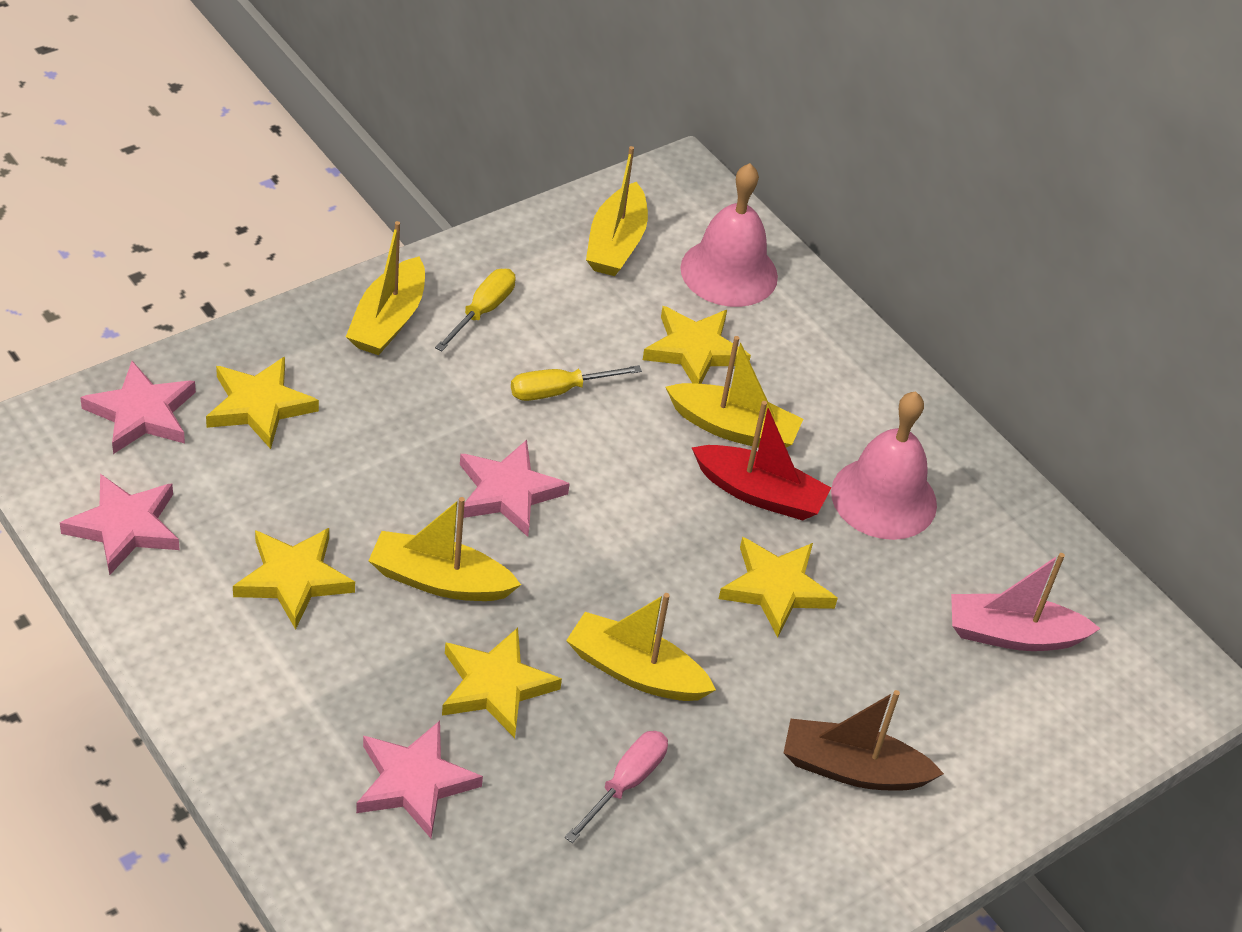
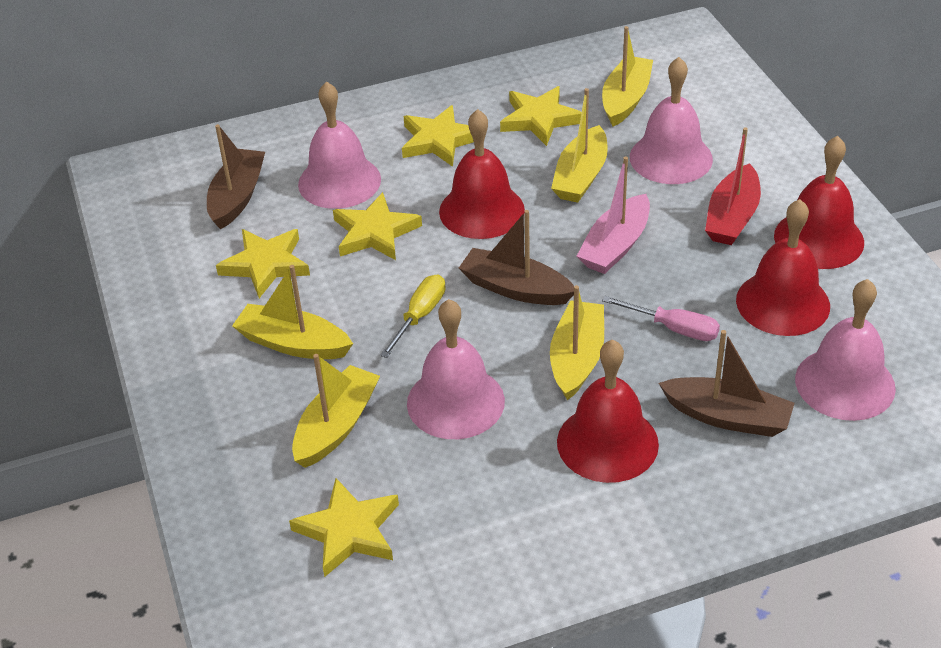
brown boat: [784,690,944,790] = 1 -> [207,124,265,229] [459,210,574,305] [659,330,795,437] = 3
pink bell: [680,163,778,307] [831,391,937,540] = 2 -> [298,81,381,209] [407,299,505,439] [630,57,713,184] [795,279,896,421] = 4
pink star: [60,474,180,576] [80,361,196,454] [356,721,483,838] [460,440,570,537] = 4 -> none = 0
red bell: none = 0 -> [439,109,525,239] [557,339,659,483] [736,199,830,336] [774,136,864,269] = 4
yellow screwdriver: [435,269,515,351] [511,365,642,401] = 2 -> [380,275,446,358] = 1

